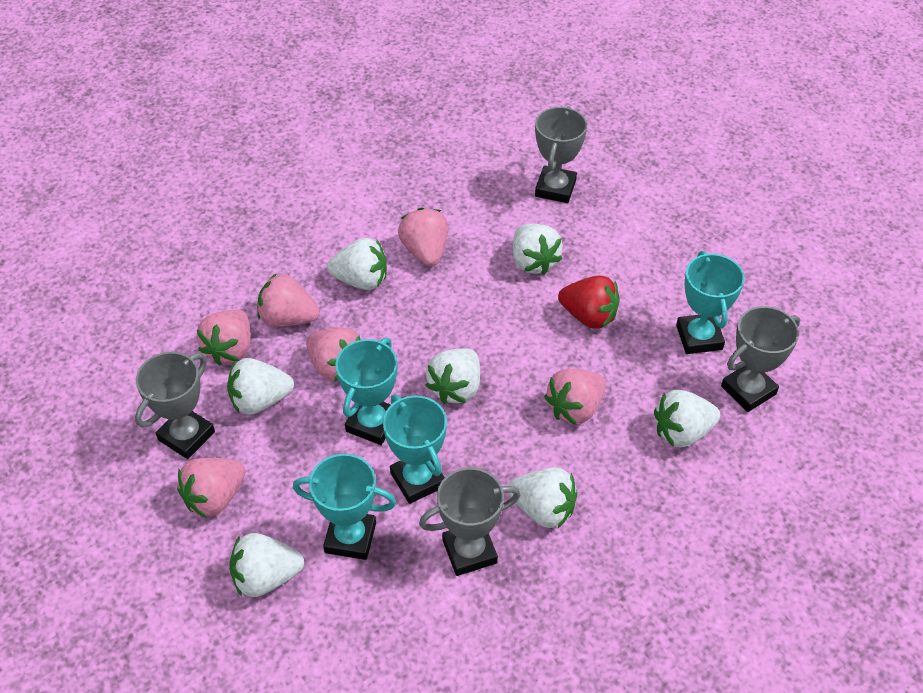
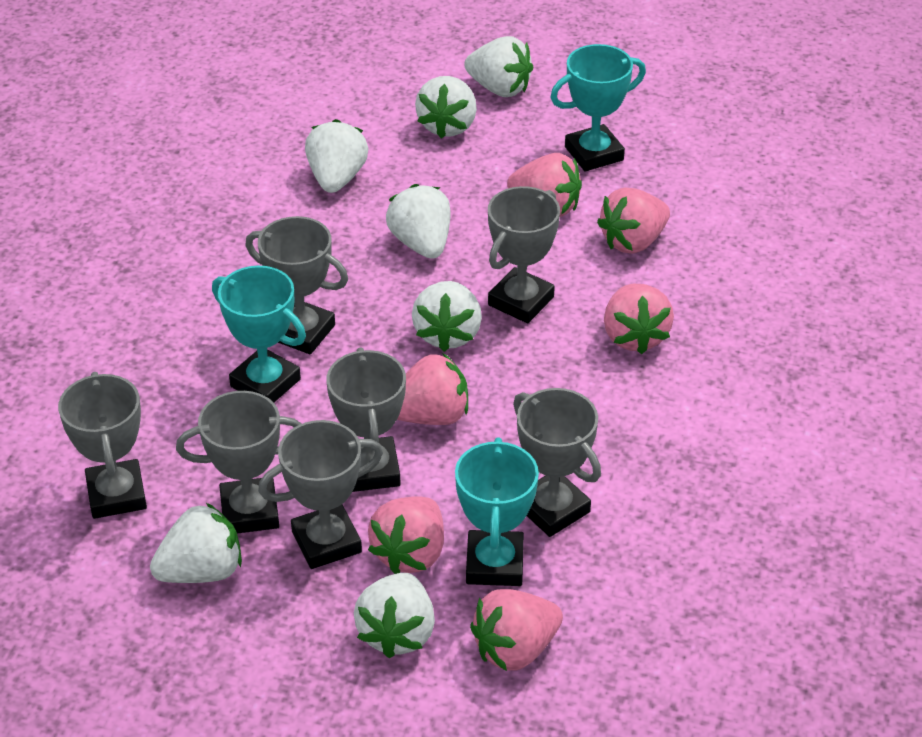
grey trophy: [135,352,215,459] [419,468,520,576] [535,106,587,203] [721,306,800,412] = 4 -> [58,372,147,519] [176,391,302,534] [246,216,348,354] [258,420,383,569] [326,348,406,492] [488,186,560,323] [513,388,601,537] = 7
red strawberry: [558,275,620,329] = 1 -> none = 0
turquoise trophy: [293,454,396,560] [335,338,397,445] [383,395,447,504] [676,251,745,354] = 4 -> [212,266,306,402] [455,437,539,586] [550,44,646,171] = 3

